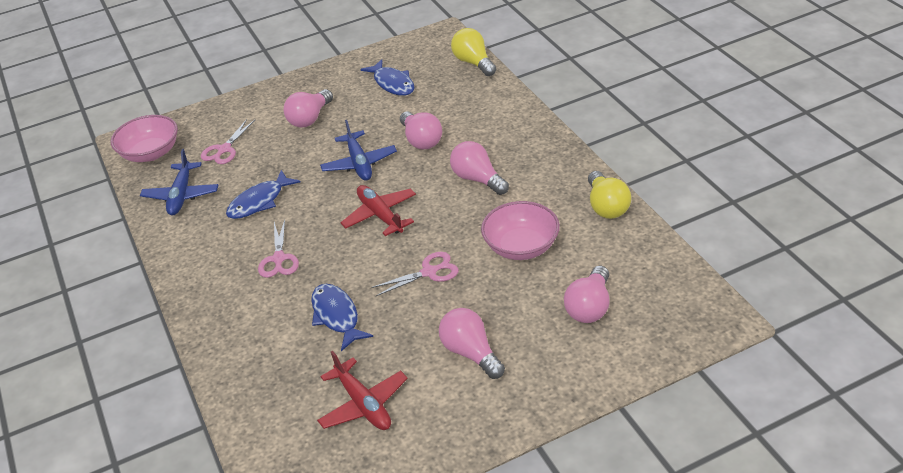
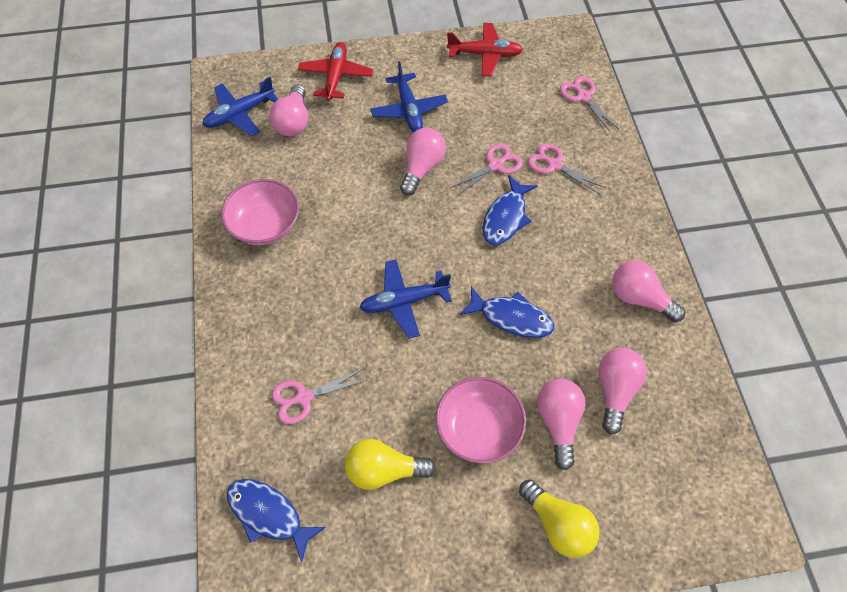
blue plane: [140,149,218,215] [320,120,397,181] = 2 -> [202,77,278,136] [359,259,452,339] [371,61,448,132] = 3
pink scissors: [201,119,255,164] [258,220,299,278] [371,252,459,296] = 3 -> [272,369,368,424] [450,144,523,196] [528,143,606,194] [560,76,619,133] = 4

